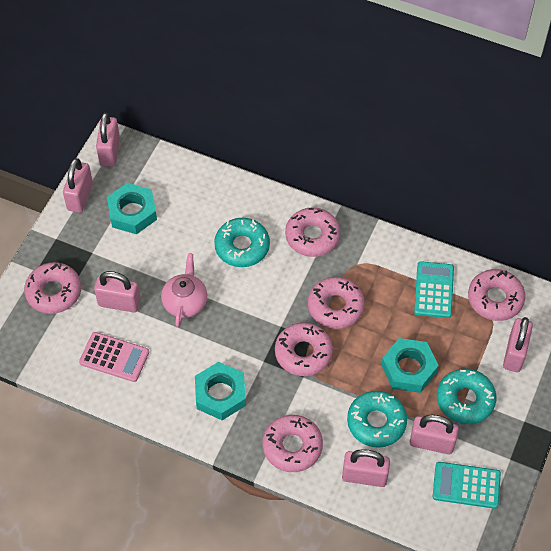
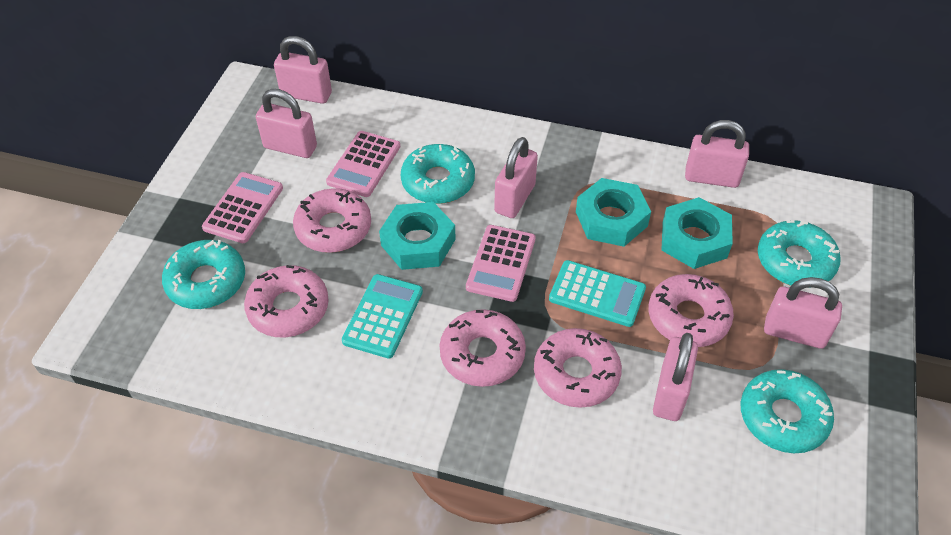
pink calculator: [79,332,149,382] = 1 -> [202,172,283,243] [326,131,400,197] [466,225,536,302] = 3
pink donut: [24,262,81,314] [262,415,323,472] [275,322,333,376] [285,207,341,257] [308,277,365,329] [468,269,525,321] = 6 -> [244,265,329,338] [293,188,371,253] [439,309,526,387] [534,328,622,408] [648,274,734,347] = 5
pink teapot: [161,253,207,327] = 1 -> none = 0
turquoise donut: [214,218,270,267] [347,391,407,448] [437,368,496,424] = 3 -> [162,240,245,309] [401,144,475,204] [741,369,834,453] [758,220,841,288] = 4

